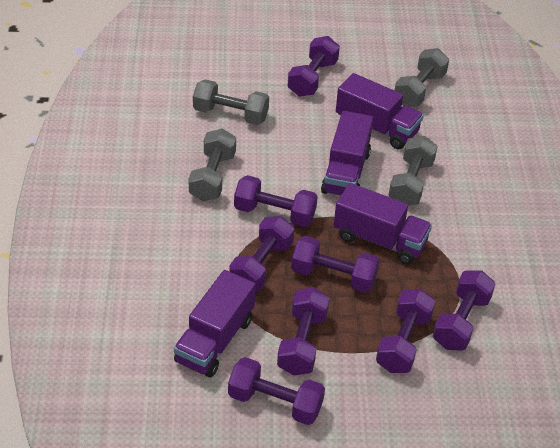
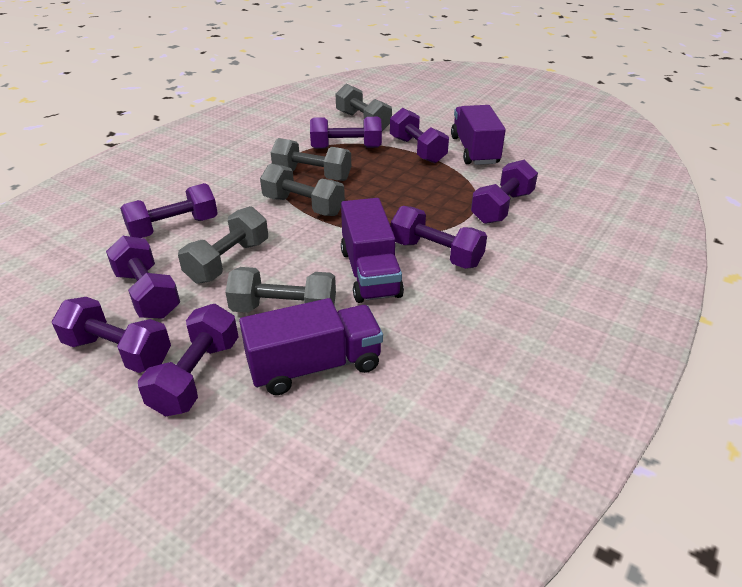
grey dumbbell: [188,128,236,201] [193,79,269,125] [388,136,438,206] [394,48,449,107] = 4 -> [178,206,268,284] [225,267,336,313] [260,163,345,216] [271,138,351,181] [336,84,392,131] = 5
purple truck: [174,270,255,378] [321,111,373,196] [334,183,432,265] [336,73,424,149] = 4 -> [239,298,383,395] [341,198,404,303] [451,105,506,165] = 3

